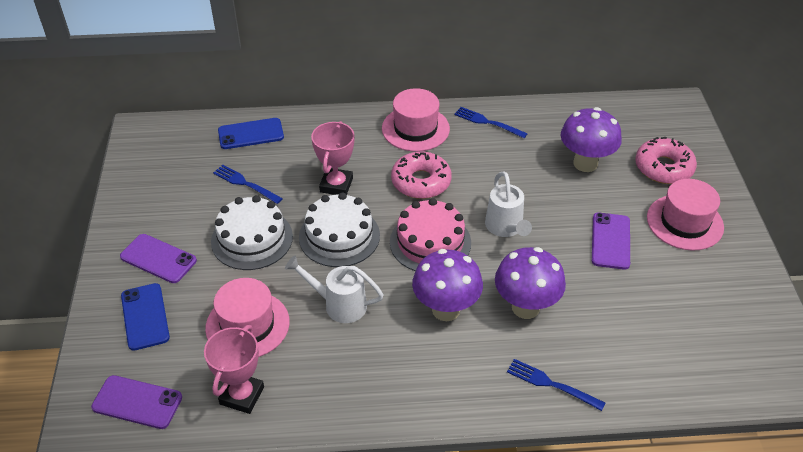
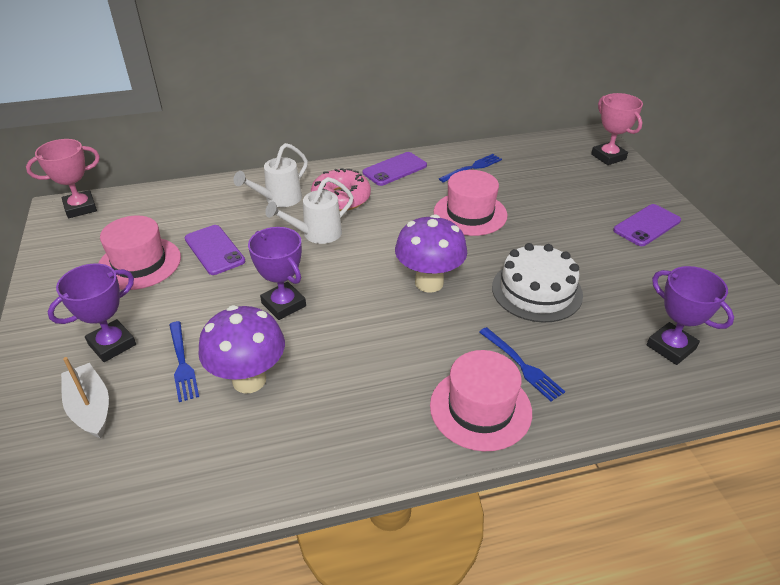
blue phone: [121,283,170,351] [218,118,284,149] = 2 -> none = 0
pink cake: [390,198,471,271] = 1 -> none = 0
pink donut: [391,151,452,199] [635,137,697,184] = 2 -> [311,168,371,211] = 1
purple mushroom: [412,249,483,321] [495,247,566,319] [561,107,622,172] = 3 -> [198,305,285,393] [395,214,467,293] = 2
purple trophy: none = 0 -> [48,264,136,362] [248,227,306,320] [647,266,734,365] = 3
white boat: none = 0 -> [61,357,109,439] = 1
white cake: [211,195,293,270] [299,192,380,267] = 2 -> [492,243,583,323] = 1

